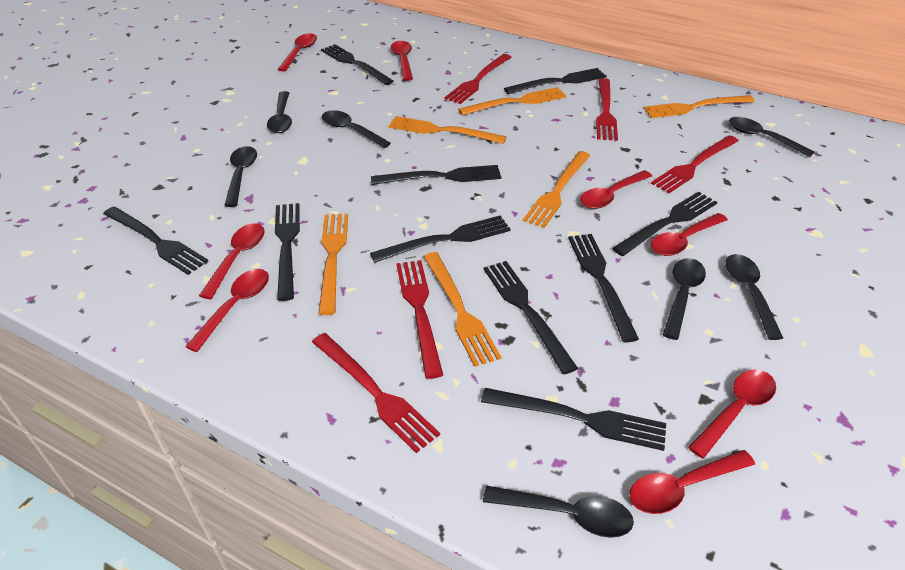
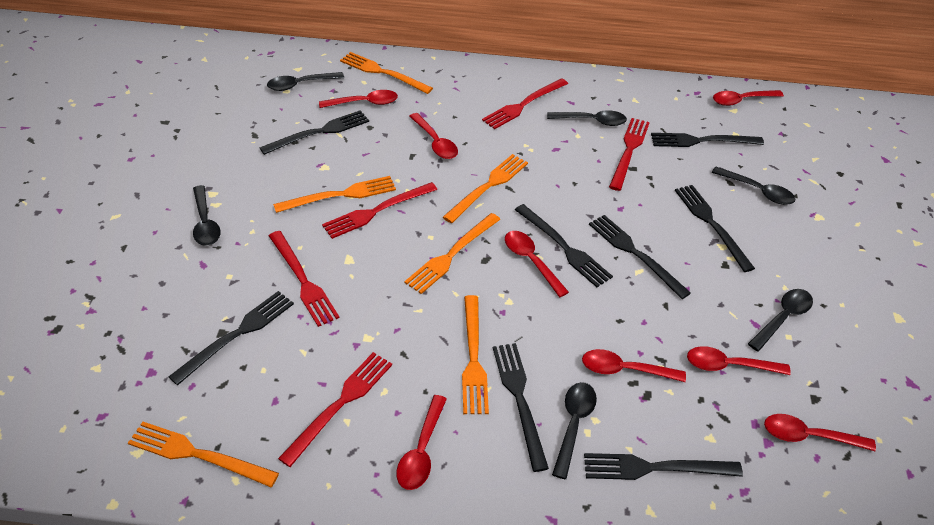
black fork: [103,207,208,275] [275,203,300,301] [321,44,394,85] [370,216,511,263] [371,165,501,185] [481,388,666,451] [484,261,578,374] [504,68,607,94] [568,234,639,342] [612,192,717,256] = 10 -> [168,291,294,385] [260,110,369,155] [493,343,549,472] [515,204,613,287] [584,453,743,480] [589,215,691,299] [651,133,764,147] [675,185,755,272] = 8
black spoon: [224,146,257,207] [267,91,292,133] [322,110,391,148] [483,486,634,538] [663,258,706,340] [726,254,783,340] [729,117,814,157] = 7 -> [193,185,220,246] [267,72,344,91] [547,110,627,126] [552,382,597,479] [712,167,795,205] [748,289,813,351] = 6

